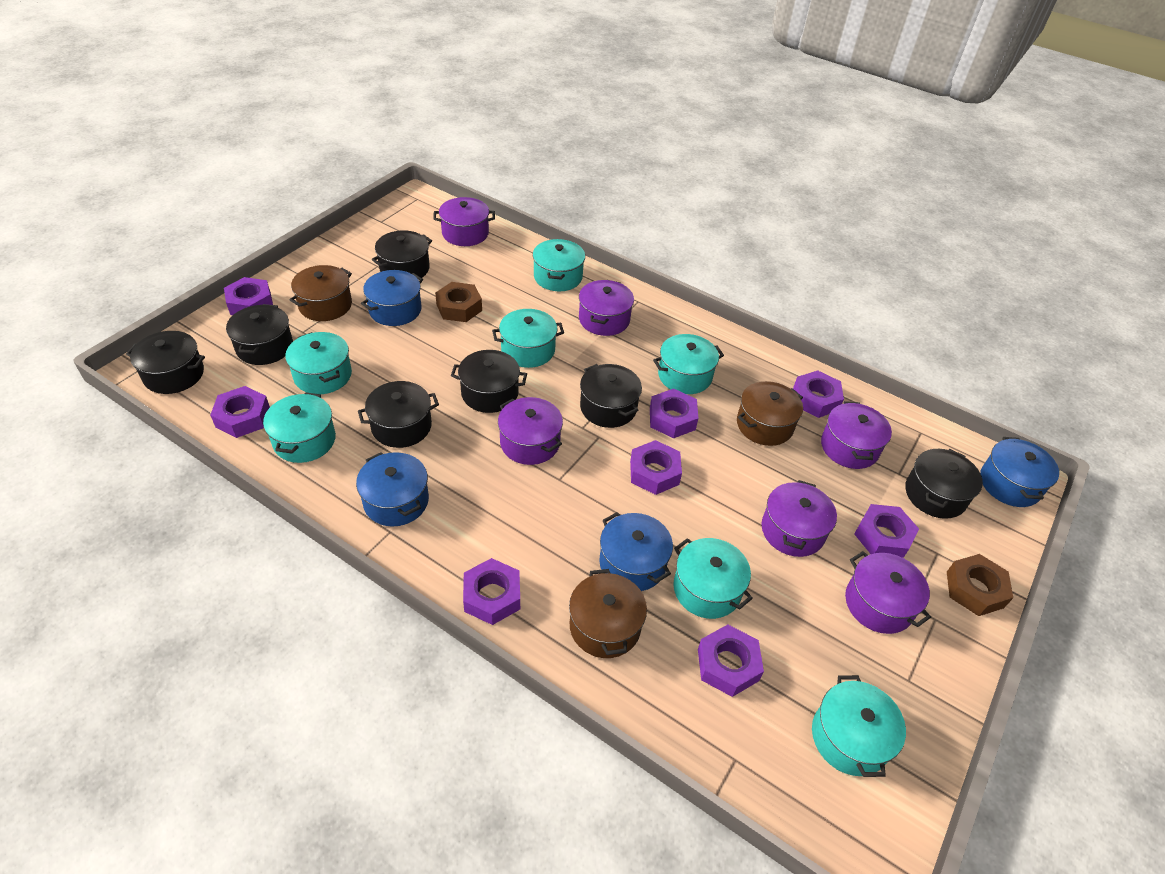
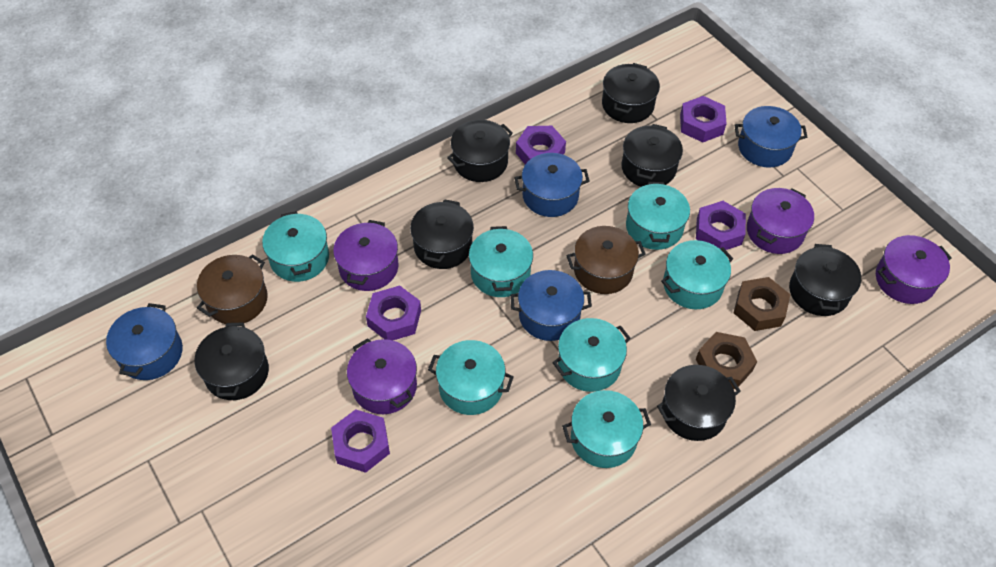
brown pot: [289,265,352,321] [569,569,647,658] [737,381,803,446] = 3 -> [197,254,268,324] [566,226,645,294] = 2
purple nut: [210,386,270,438] [224,277,273,315] [463,558,520,625] [630,440,682,495] [650,389,698,438] [698,625,764,697] [793,370,844,418] [854,504,919,558] = 8 -> [331,409,390,473] [366,286,421,340] [516,126,566,165] [680,96,727,143] [696,201,746,250] = 5
purple pot: [433,197,495,246] [498,397,563,465] [579,280,634,336] [761,480,837,557] [821,401,892,469] [845,551,931,634] = 6 -> [333,220,398,291] [347,338,417,414] [747,188,814,254] [876,235,952,304] = 4

